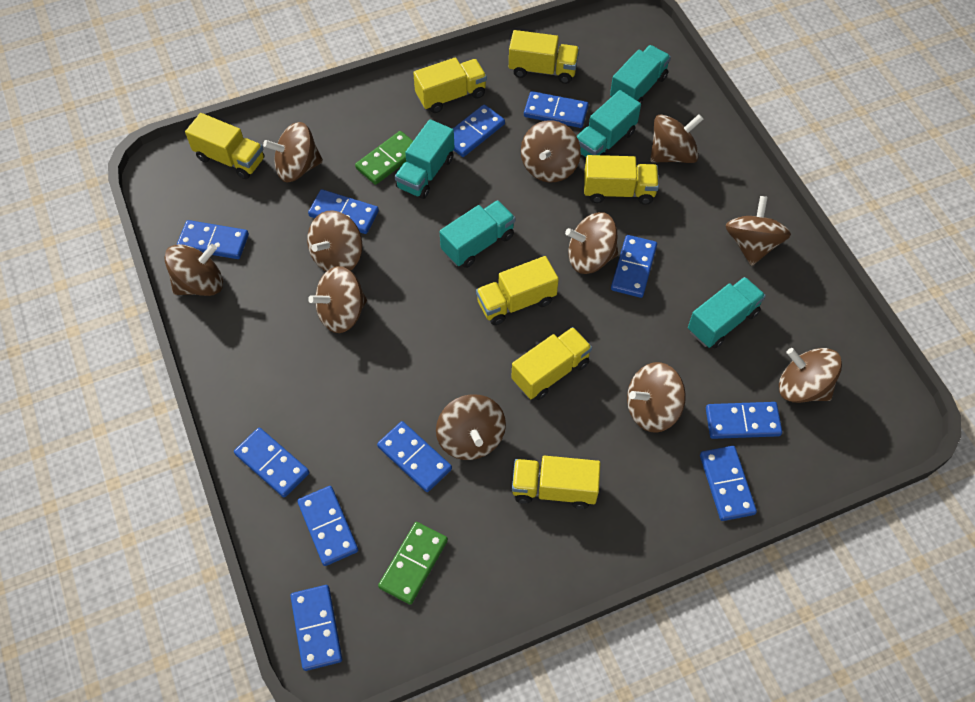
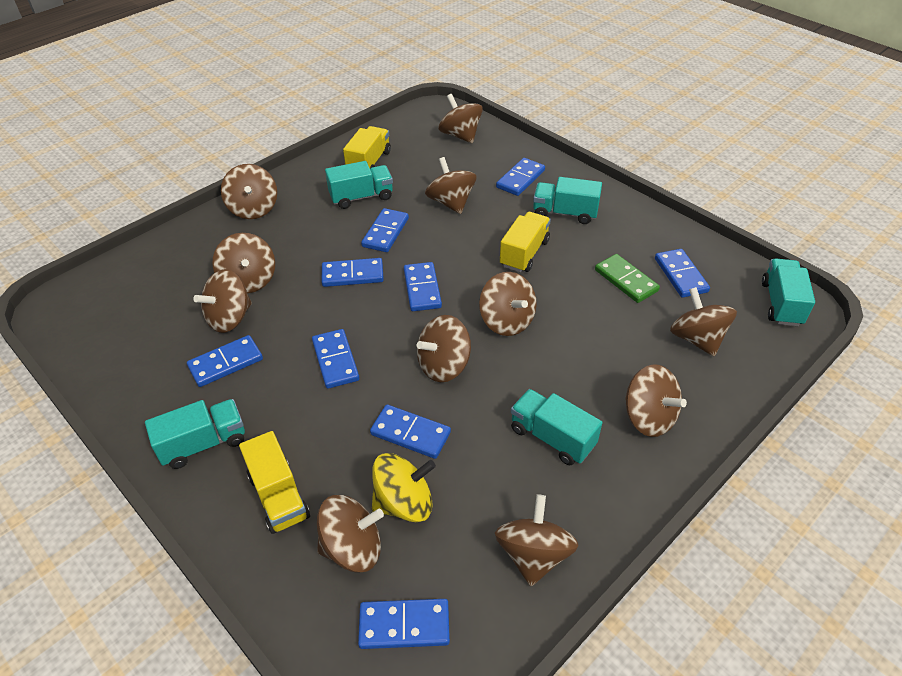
blue domino: [177,220,249,259] [234,428,309,497] [290,585,342,671] [297,486,358,566] [308,189,379,234] [377,421,452,492] [453,104,505,157] [524,91,589,128] [611,235,657,298] [700,446,757,521] [706,402,782,439] = 11 -> [187,335,263,387] [312,329,359,389] [322,258,384,287] [358,599,450,649] [361,208,409,252] [370,405,451,459] [404,262,442,311] [496,158,545,196] [655,249,710,298] = 9
green domino: [355,131,413,185] [378,522,448,605] = 2 -> [595,254,660,303] = 1
yellow spinning top: none = 0 -> [372,453,436,522] = 1
yellow truck: [185,113,264,179] [413,57,487,113] [476,256,559,325] [509,30,579,84] [511,327,592,400] [512,456,601,509] [584,155,659,205] = 7 -> [239,431,310,534] [343,126,391,168] [500,212,551,272] = 3

